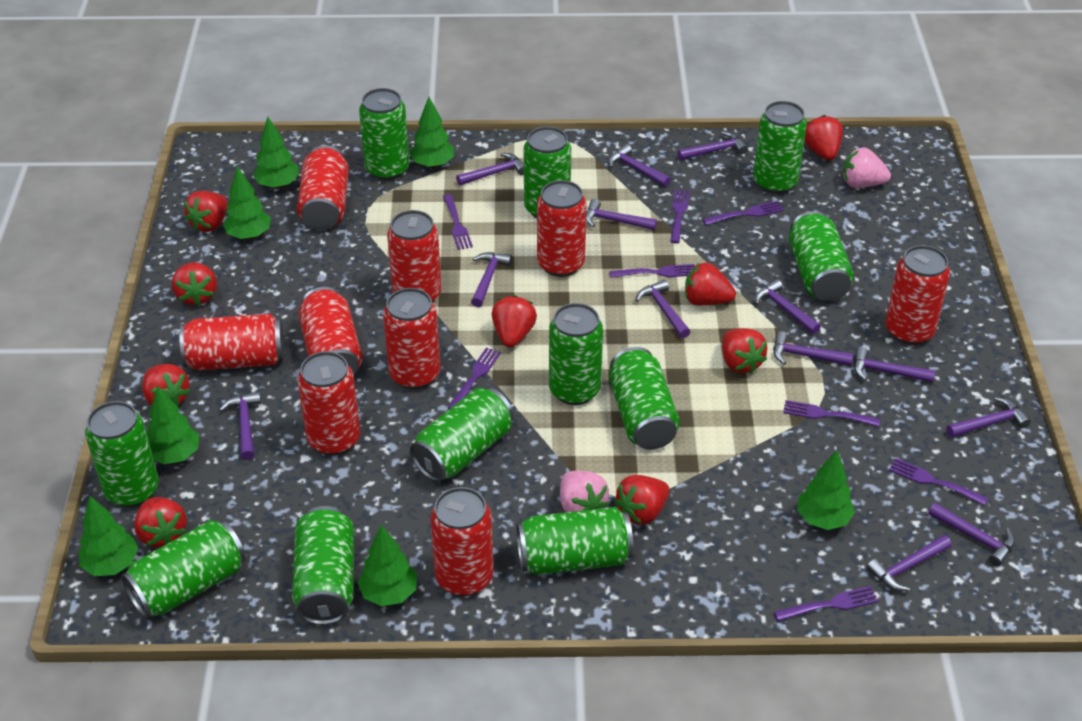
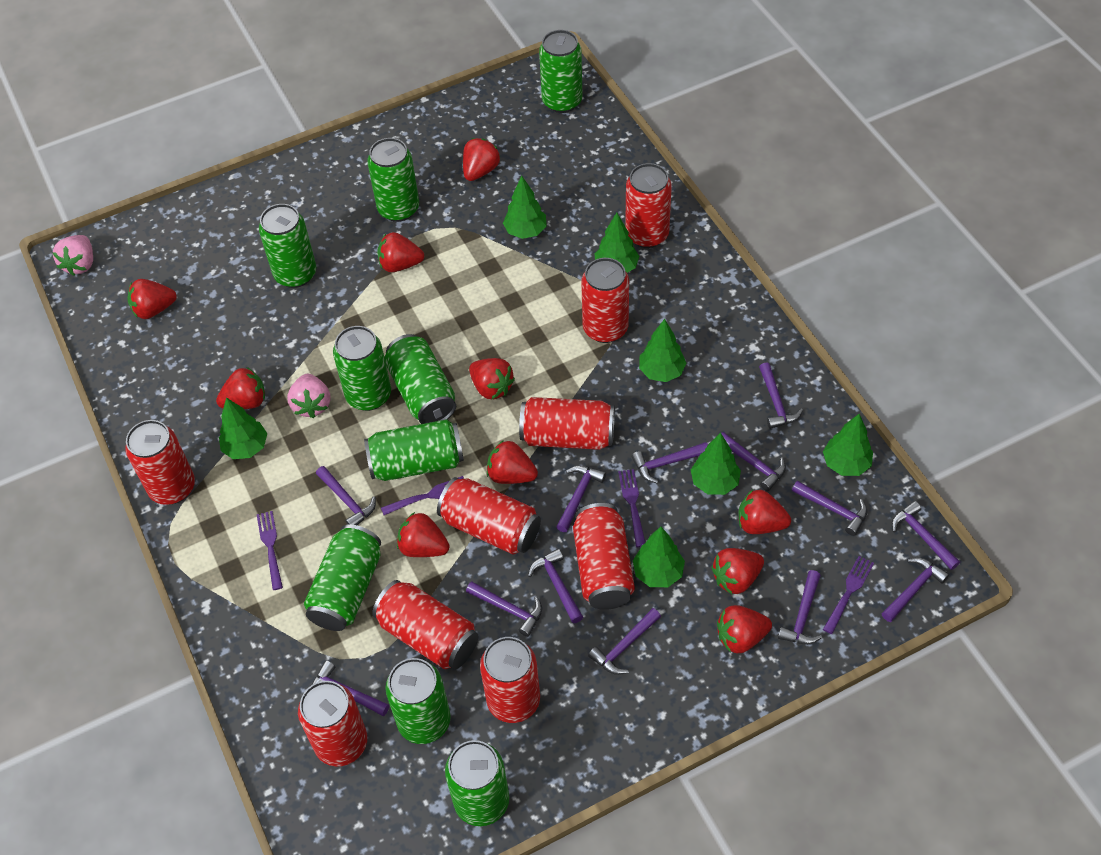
green can: [85,401,159,507] [121,520,246,619] [292,506,354,625] [359,88,410,180] [410,388,514,482] [516,507,633,575] [524,126,571,218] [549,303,603,405] [609,347,680,449] [753,101,807,194] [789,211,854,301] = 11 -> [259,204,316,288] [304,525,381,631] [333,326,391,411] [364,419,464,481] [367,138,419,222] [384,334,456,424] [385,658,451,744] [445,740,509,826] [539,30,583,113] = 9
purple fork: [443,194,473,250] [448,347,501,409] [609,264,695,278] [670,189,690,243] [703,201,783,225] [774,586,878,621] [783,400,880,427] [889,458,988,506] = 8 -> [257,511,283,590] [381,476,464,515] [618,469,645,547] [823,556,874,634] = 4
red strawberry: [134,497,187,547] [142,364,190,407] [172,262,217,306] [184,191,228,232] [492,295,537,347] [614,475,670,525] [685,263,736,306] [722,328,768,374] [804,115,843,160] = 9 -> [127,279,177,319] [216,367,265,409] [377,232,424,272] [397,512,450,557] [463,138,500,181] [469,358,515,399] [487,440,538,484] [711,548,764,594] [717,605,772,653] [739,490,791,534] = 10

